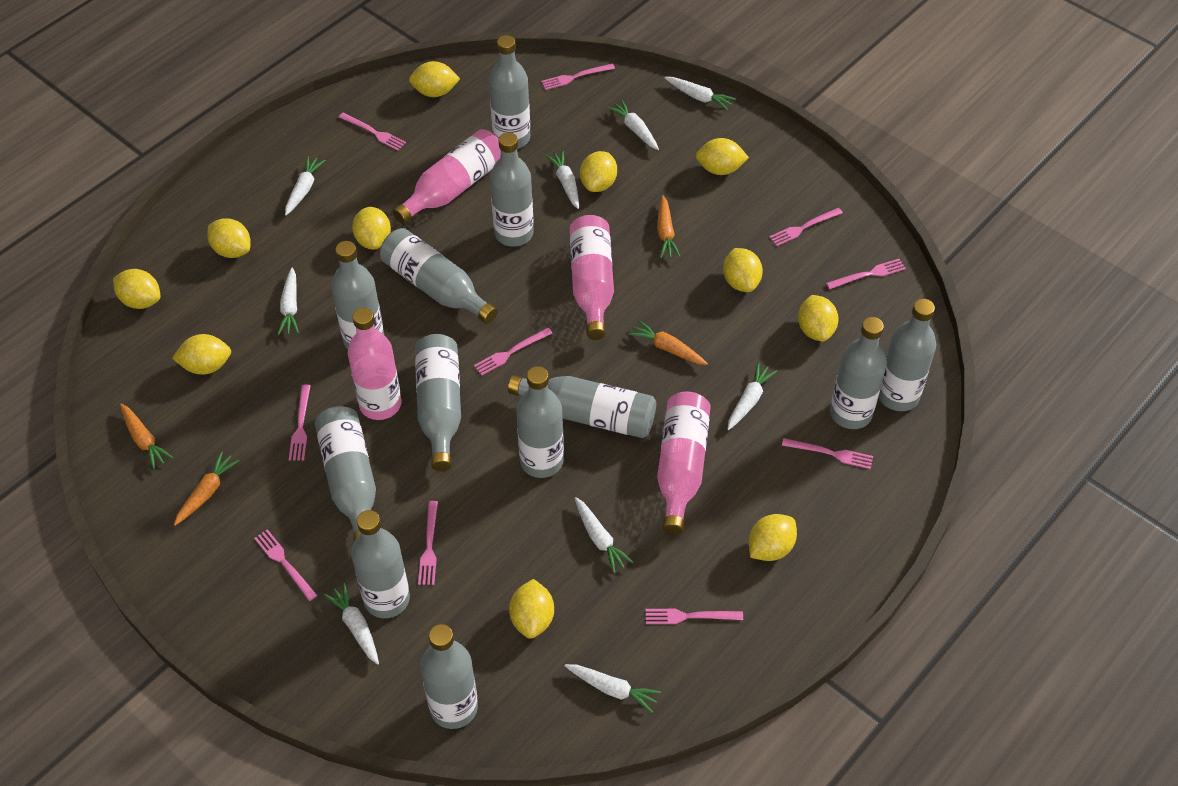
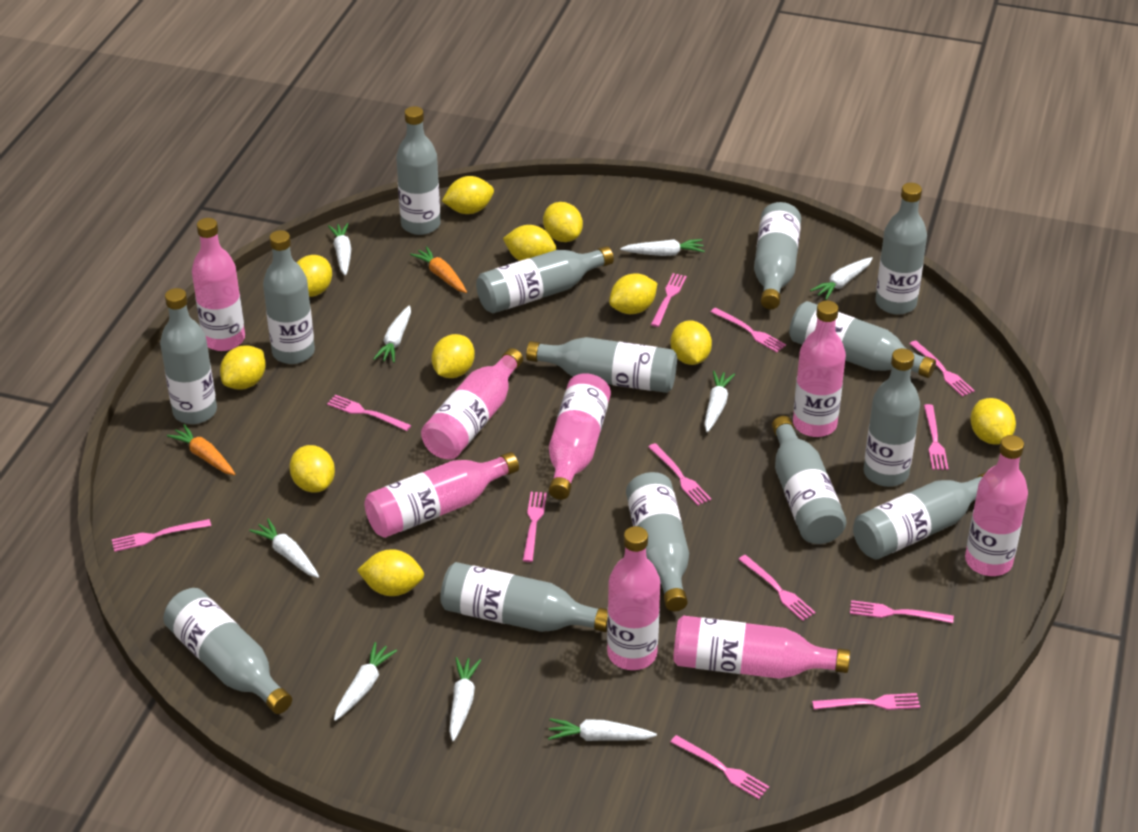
grey bottle: [315,406,376,542] [331,241,384,349] [351,510,410,618] [380,228,498,324] [415,334,461,471] [420,624,478,729] [489,35,530,149] [490,132,534,247] [508,375,656,438] [516,366,564,478] [830,317,887,429] [879,299,936,411] = 12 -> [160,288,217,424] [163,588,292,714] [263,230,315,364] [396,106,441,235] [440,562,608,632] [476,246,614,313] [526,337,677,393] [626,472,689,611] [754,202,801,309] [772,416,847,544] [789,301,936,378] [853,472,986,559] [864,348,920,487] [875,183,927,315] = 14
orange carrot: [120,404,173,469] [174,451,239,526] [628,320,708,365] [657,195,680,258] = 4 -> [167,424,235,475] [410,246,467,293] = 2
pink bottle: [348,307,401,420] [393,129,501,224] [570,215,614,340] [657,392,711,535] = 4 -> [192,218,245,351] [364,452,519,538] [421,348,523,460] [549,373,611,500] [607,526,660,670] [673,616,850,679] [793,301,846,437] [965,435,1028,576] = 8
pink fork: [254,529,317,601] [289,385,311,461] [339,113,406,151] [418,501,438,585] [474,328,553,375] [541,63,615,90] [646,609,743,624] [769,208,843,246] [782,438,873,469] [826,259,906,289] = 10 -> [112,519,211,552] [327,395,411,431] [523,492,547,562] [648,443,711,506] [651,273,687,327] [671,735,769,799] [711,308,786,352] [738,555,816,621] [812,693,920,710] [850,600,954,623] [909,340,975,397] [924,404,948,470] = 12

